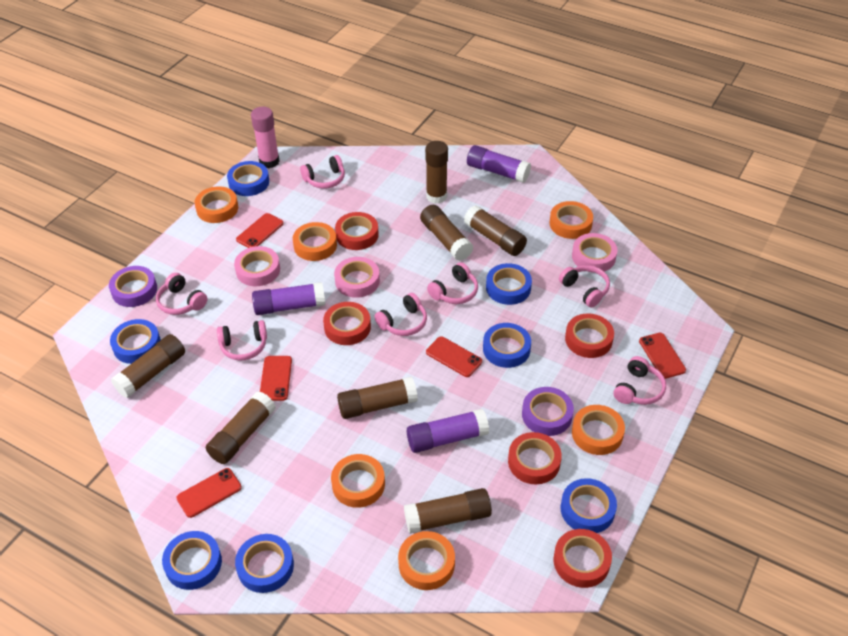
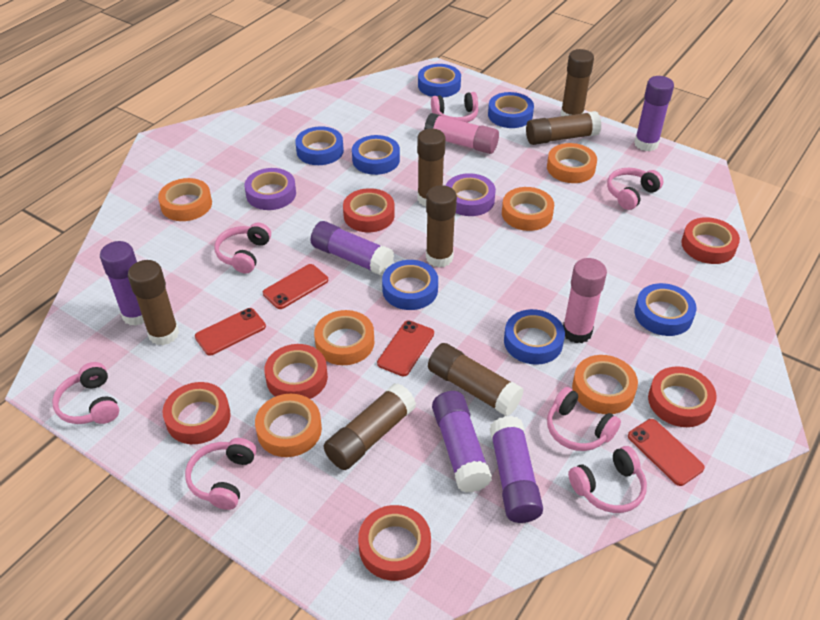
pink glue stick: [251,107,280,168] = 1 -> [424,113,499,154] [563,258,607,343] = 2
pink tape: [234,246,280,286] [334,257,380,298] [572,233,617,273] = 3 -> none = 0
purple glue stick: [252,282,325,315] [407,409,489,453] [467,145,531,183] = 3 -> [100,241,144,326] [310,221,394,275] [432,391,492,493] [490,416,543,523] [634,76,674,151] = 5
red phone: [176,468,242,518] [236,213,284,248] [260,356,292,401] [426,336,482,377] [639,333,686,379] = 5 -> [195,308,266,356] [263,264,328,309] [377,320,434,376] [628,419,705,486] = 4
red tape: [323,302,371,345] [335,212,379,250] [508,432,562,485] [553,529,612,588] [565,313,614,358] = 5 -> [163,382,231,444] [264,344,328,399] [343,188,395,232] [358,505,431,581] [648,366,717,427] [681,217,740,264] = 6

